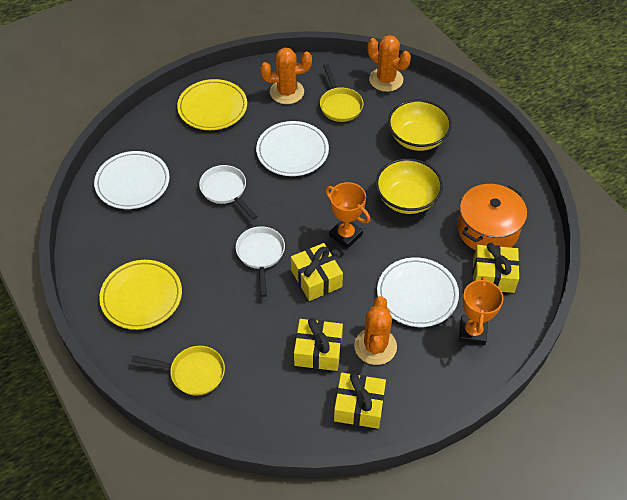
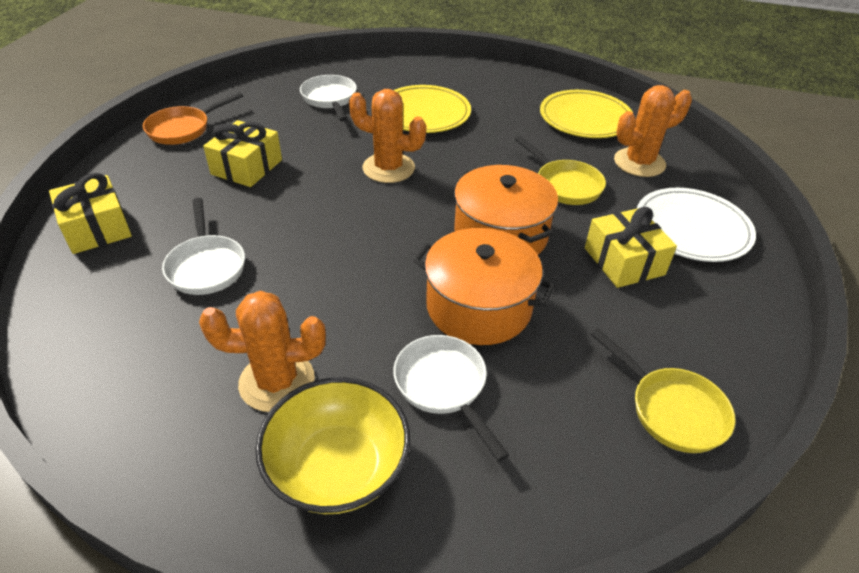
orange pan: none = 0 -> [143,92,243,145] = 1
orange pot: [457,184,527,250] = 1 -> [413,228,555,345] [454,165,558,255] = 2
orange trophy: [325,182,370,249] [459,276,503,345] = 2 -> none = 0
white pan: [199,165,258,220] [236,226,285,297] = 2 -> [162,198,245,295] [300,75,357,121] [393,335,509,461] = 3
white plate: [94,151,170,209] [256,121,329,176] [377,257,459,327] = 3 -> [637,188,756,262] = 1
yellow bowl: [376,158,443,214] [388,100,452,151] = 2 -> [255,377,410,514] = 1
yellow gift: [291,243,343,301] [294,318,343,371] [334,373,386,429] [473,243,519,293] = 4 -> [49,173,132,254] [203,120,282,187] [585,207,677,288] = 3

